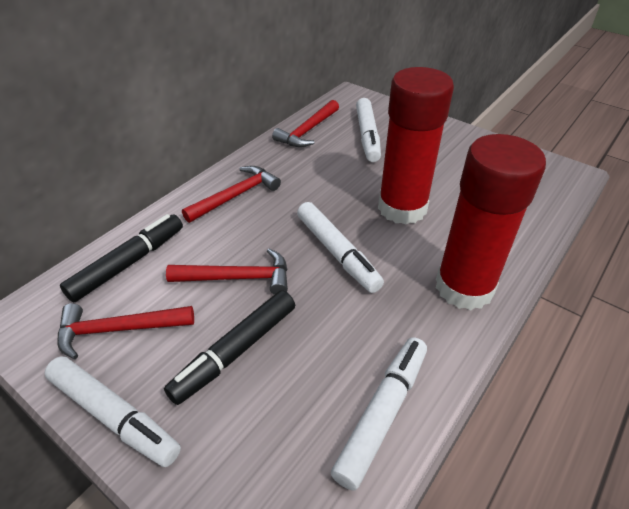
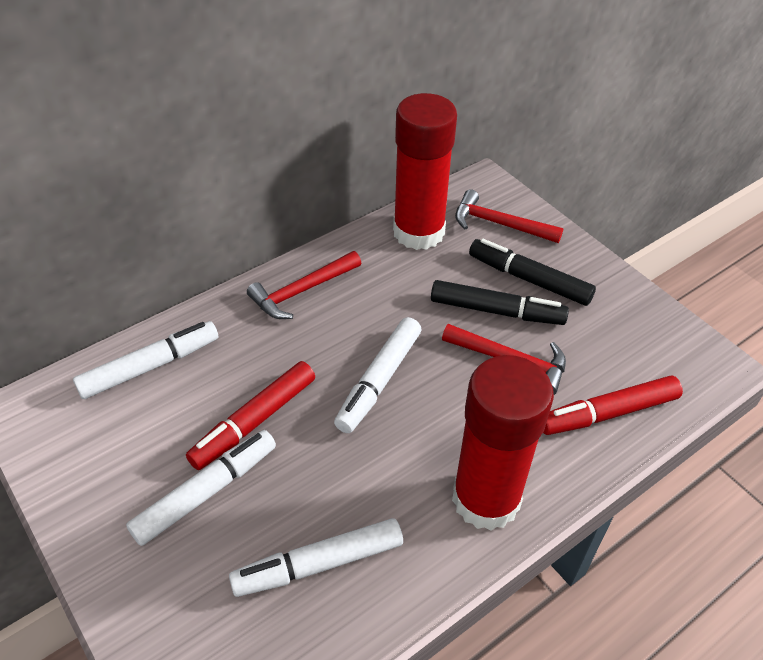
red hammer: [57,304,194,359] [166,248,288,295] [182,166,281,223] [272,100,339,147] = 4 -> [247,251,361,319] [442,324,566,395] [455,189,564,243] = 3
red marker: none = 0 -> [186,361,315,470] [543,375,683,435] = 2

